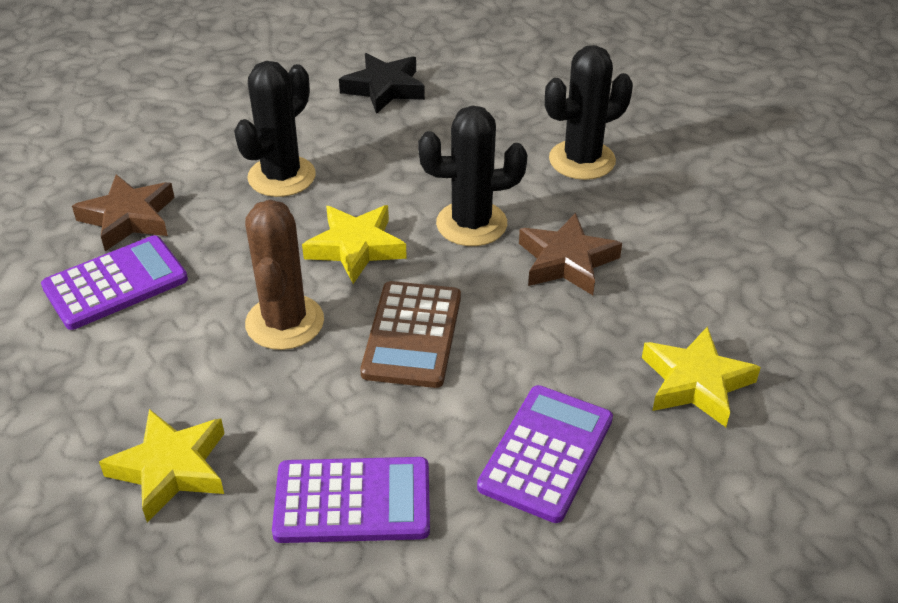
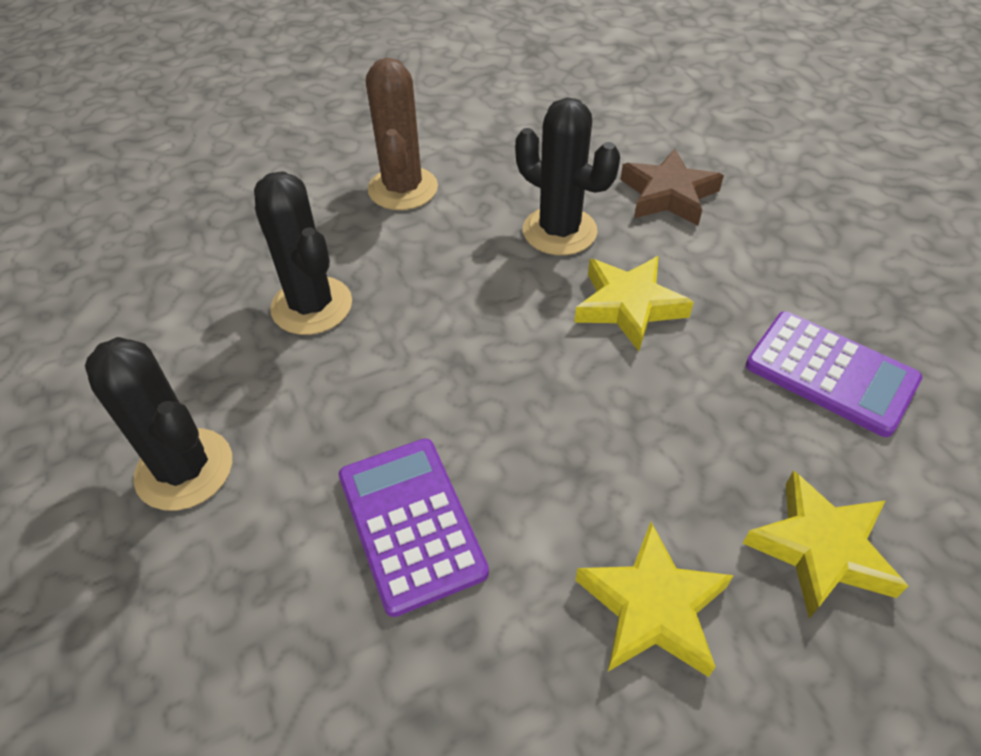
black star: [339,53,425,114] = 1 -> none = 0
brown calculator: [360,281,461,388] = 1 -> none = 0
brown star: [72,174,175,251] [519,213,622,295] = 2 -> [620,149,724,226] = 1
purple calculator: [41,235,188,330] [272,457,430,543] [477,385,613,523] = 3 -> [339,439,489,617] [745,311,922,437] = 2

